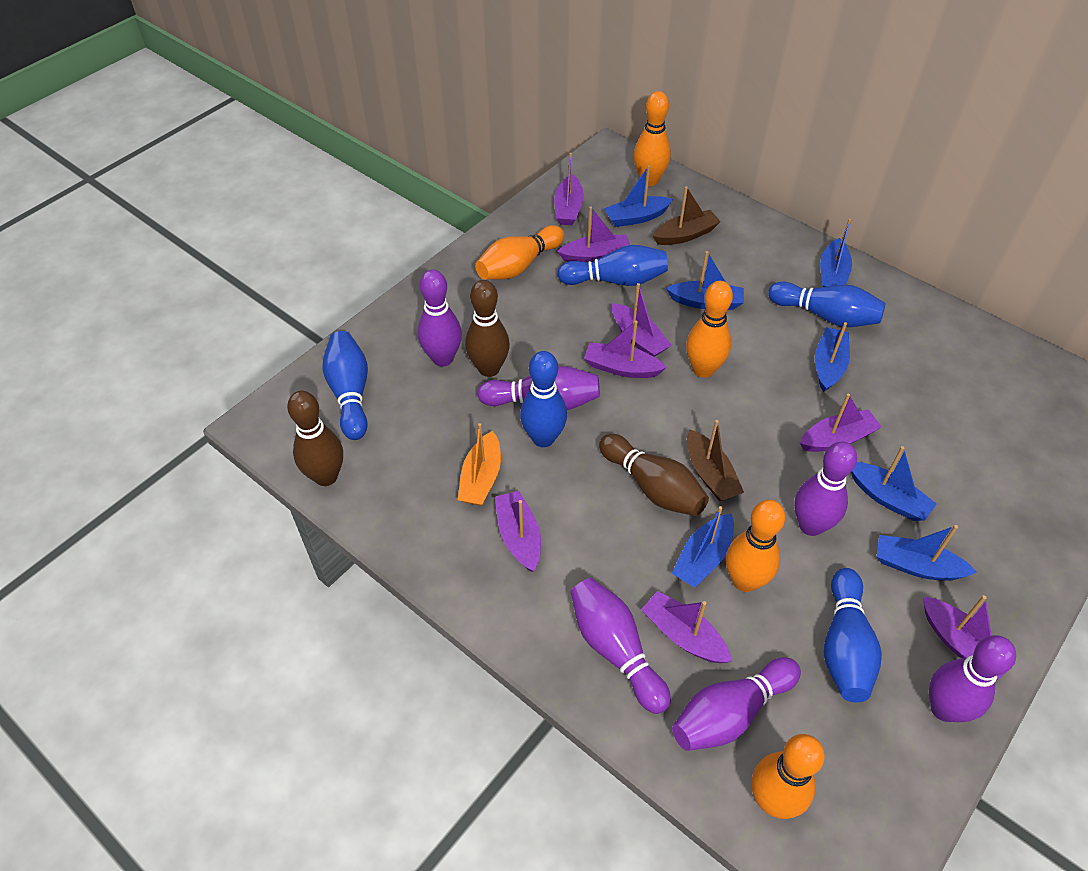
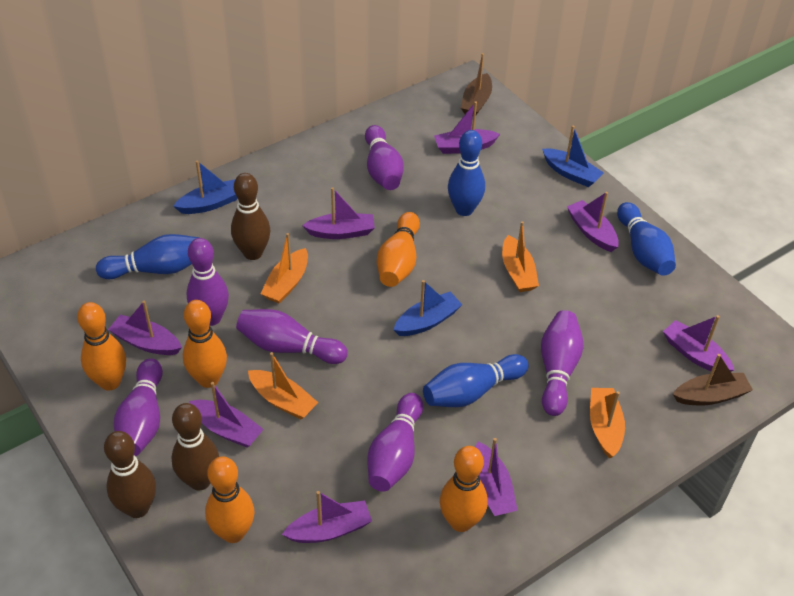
blue boat: [604,165,673,227] [666,251,744,310] [672,506,734,588] [815,322,850,392] [820,219,852,287] [851,446,937,521] [877,525,977,580] = 7 -> [173,161,238,214] [394,280,463,336] [542,125,604,187] = 3
blue bowling pin: [322,331,368,440] [520,351,567,447] [557,245,668,286] [768,281,886,327] [824,568,882,702] = 5 -> [96,234,200,279] [423,354,529,407] [448,130,485,216] [617,202,676,276] = 4
orange boat: [458,423,501,506] = 1 -> [248,352,318,419] [260,233,308,304] [502,221,539,292] [590,388,625,458] = 4

